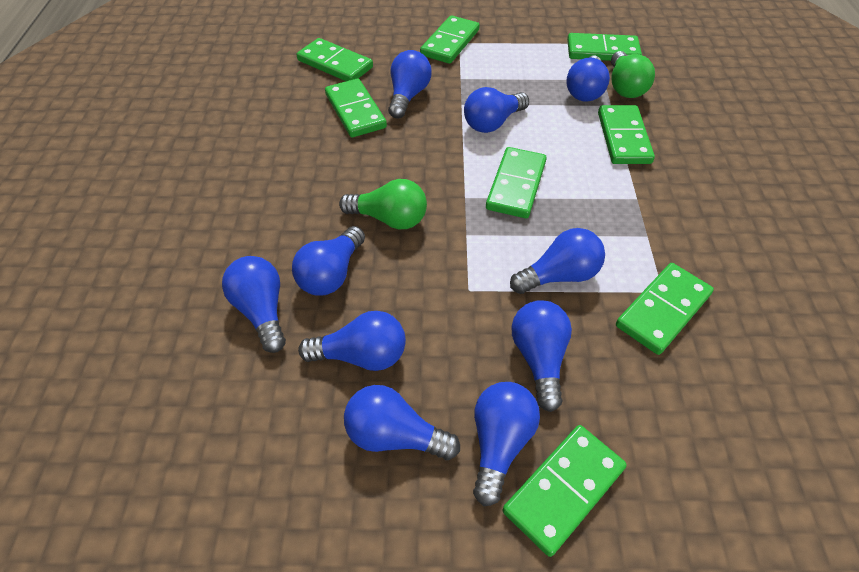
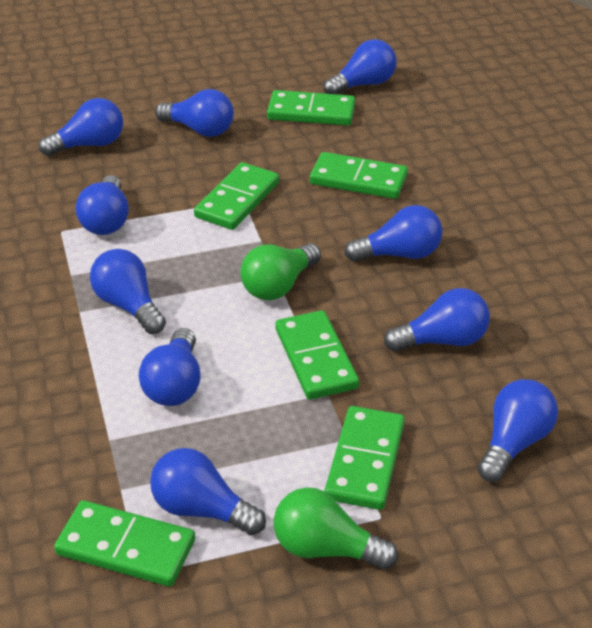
green domino: [297,38,373,81] [325,78,387,137] [420,15,480,64] [486,147,547,218] [502,425,627,557] [567,33,642,61] [598,105,655,164] [616,263,714,355] = 8 -> [54,500,195,587] [194,162,279,230] [267,90,355,126] [275,310,359,400] [310,152,408,199] [325,406,405,510] = 6

